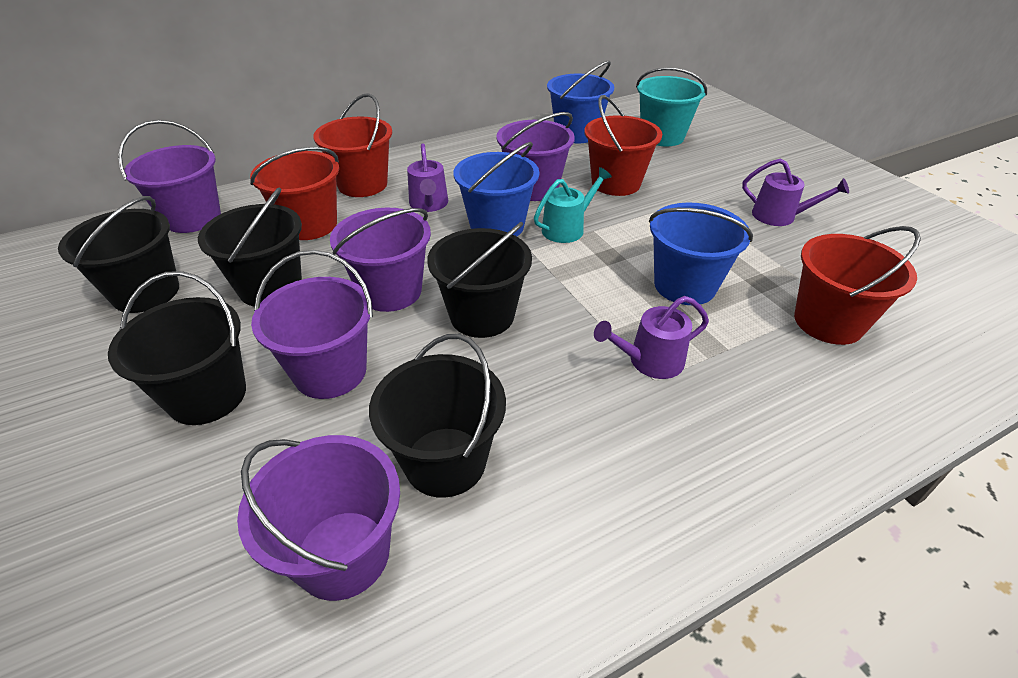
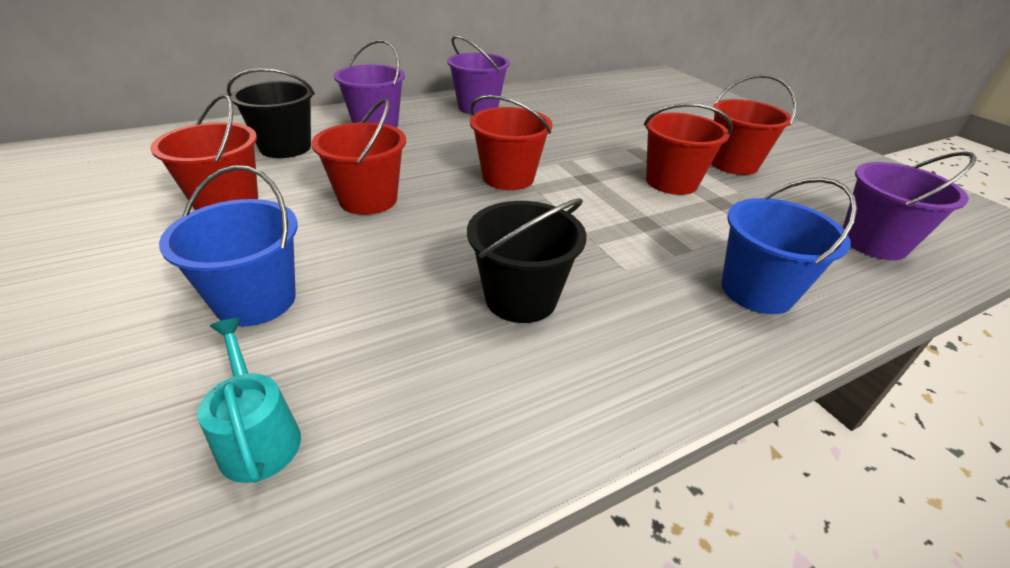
black bucket: [58,196,179,313] [108,271,246,425] [198,188,302,307] [369,334,506,498] [427,222,532,338] = 5 -> [227,68,315,158] [467,198,587,323] = 2
blue bucket: [454,142,539,236] [547,61,614,143] [649,203,753,305] = 3 -> [159,165,298,327] [721,178,857,314] = 2
purple bucket: [118,120,221,233] [237,435,400,601] [251,250,373,399] [330,208,431,312] [496,112,575,201] = 5 -> [334,40,405,128] [447,35,510,114] [843,152,977,260] = 3
purple watering can: [407,143,448,212] [594,296,709,379] [742,159,849,226] = 3 -> none = 0
red bucket: [250,147,339,240] [313,93,392,197] [584,95,662,196] [794,226,921,345] = 4 -> [150,94,258,210] [311,99,406,215] [470,95,552,190] [644,103,733,195] [711,74,797,175] = 5
turquoise bucket: [636,67,707,146] = 1 -> none = 0

